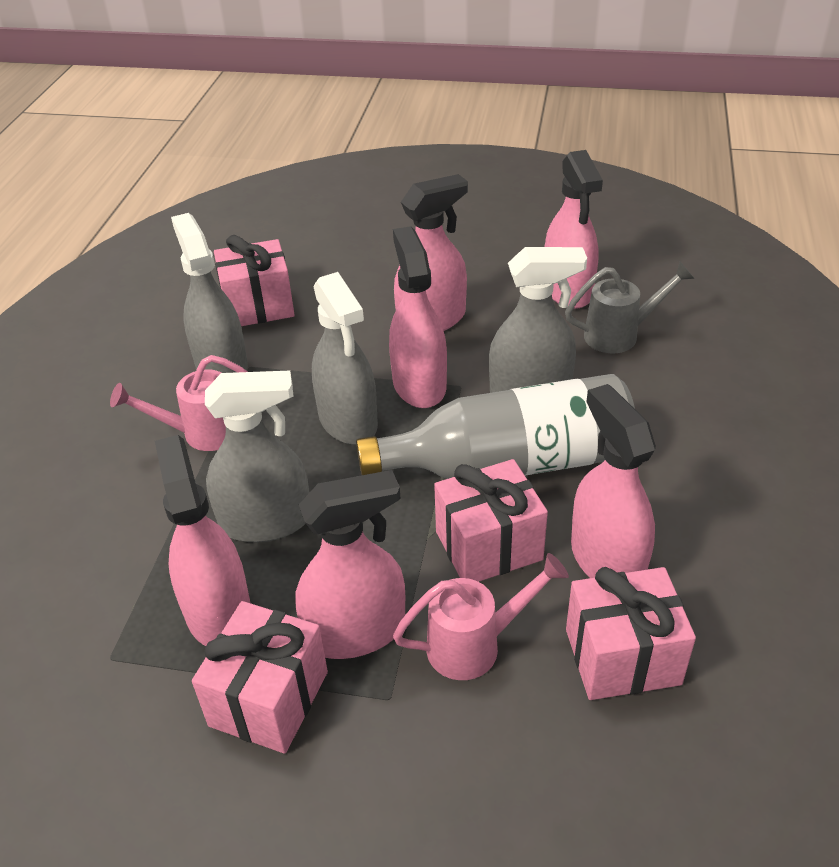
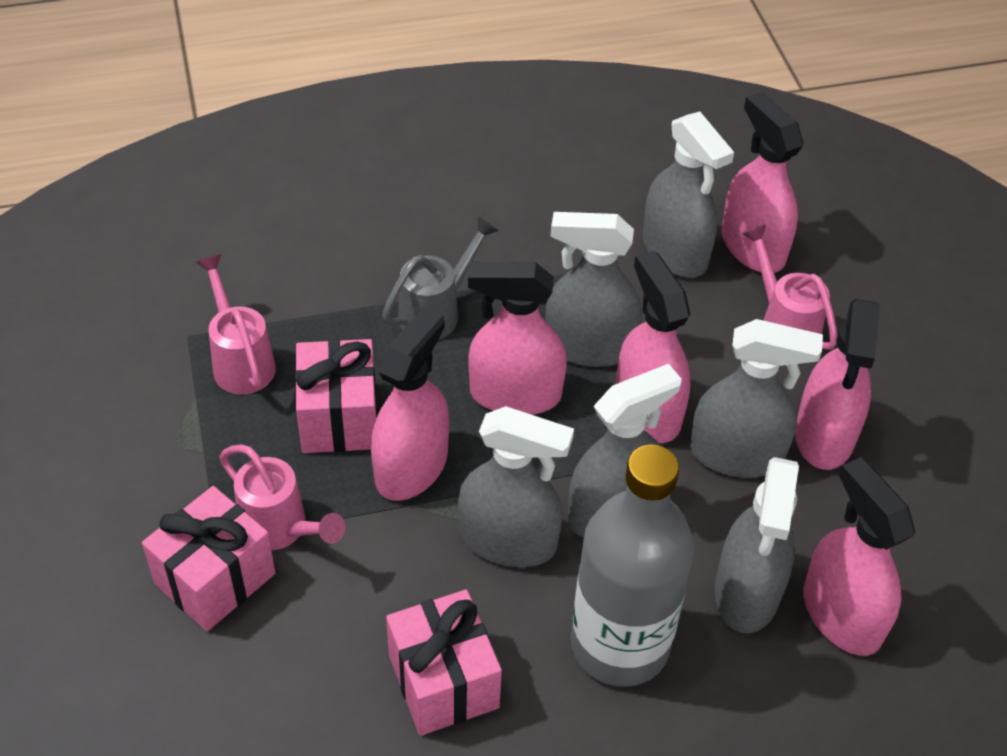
grey spray bottle: [171,213,248,373] [205,371,309,542] [312,272,378,445] [489,247,587,393] = 4 -> [458,406,574,567] [546,212,642,367] [568,364,682,537] [643,112,734,277] [690,319,823,478] [714,457,799,633] = 6
pink gift: [192,601,328,754] [214,235,295,326] [434,459,548,582] [566,567,696,700] = 4 -> [142,486,275,631] [295,339,377,453] [386,590,502,736] = 3
pink watering can: [110,355,248,451] [393,553,569,680] = 2 -> [196,254,276,394] [220,445,345,550] [742,224,837,350] = 3

